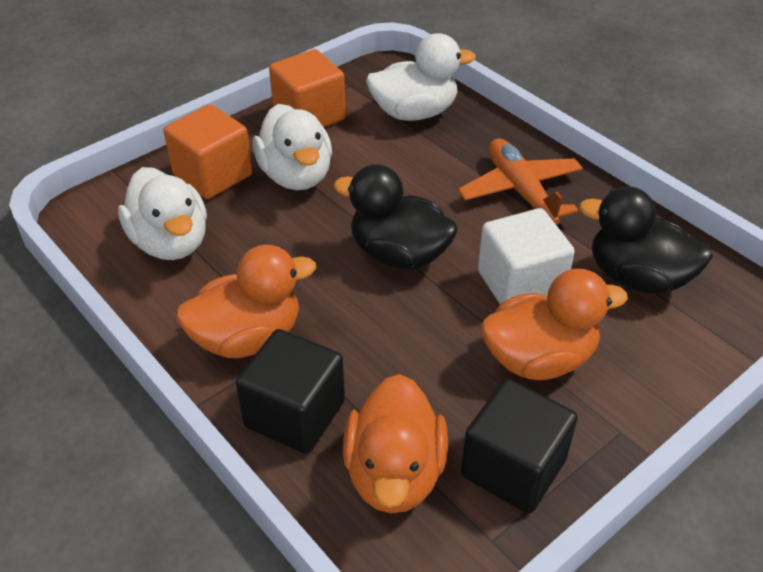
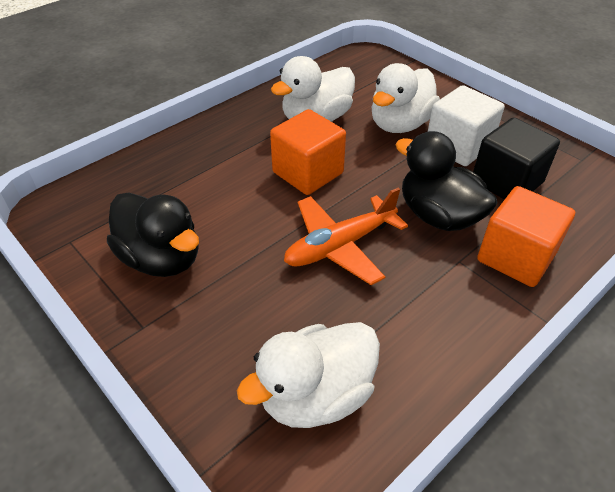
black cube: [236,329,345,454] [461,378,578,513] = 2 -> [473,117,560,200] = 1
orange duck: [176,245,316,358] [343,374,448,513] [481,269,628,380] = 3 -> none = 0

